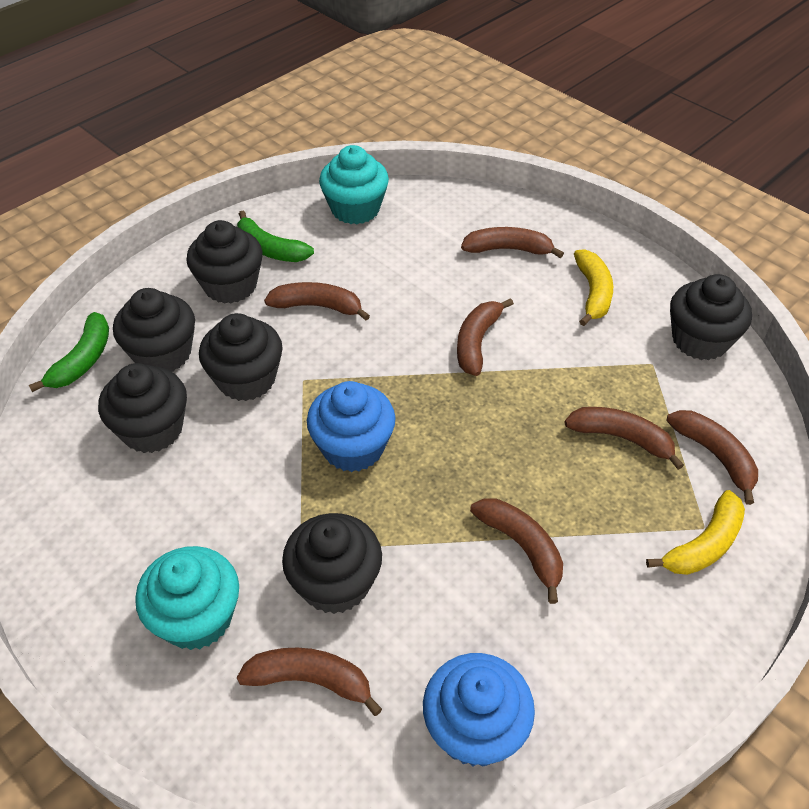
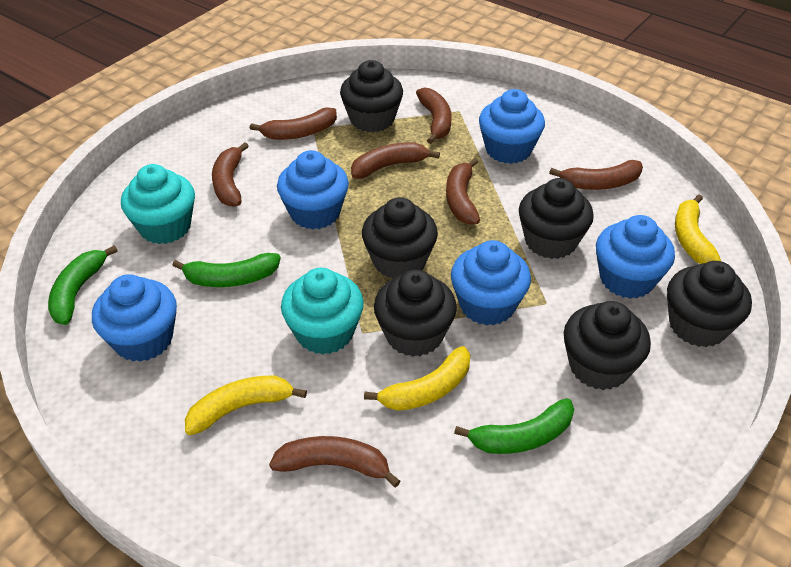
blue cupcake: [307,381,396,472] [423,653,535,767] = 2 -> [92,274,177,362] [277,150,349,229] [451,240,531,326] [479,89,545,164] [596,215,675,299] = 5
green banana: [29,312,109,392] [237,211,314,262] = 2 -> [48,245,118,325] [172,253,281,287] [454,398,574,454] = 3
yellow banana: [574,249,613,326] [646,490,745,575] = 2 -> [185,376,307,435] [364,346,470,411] [675,195,721,264] = 3

